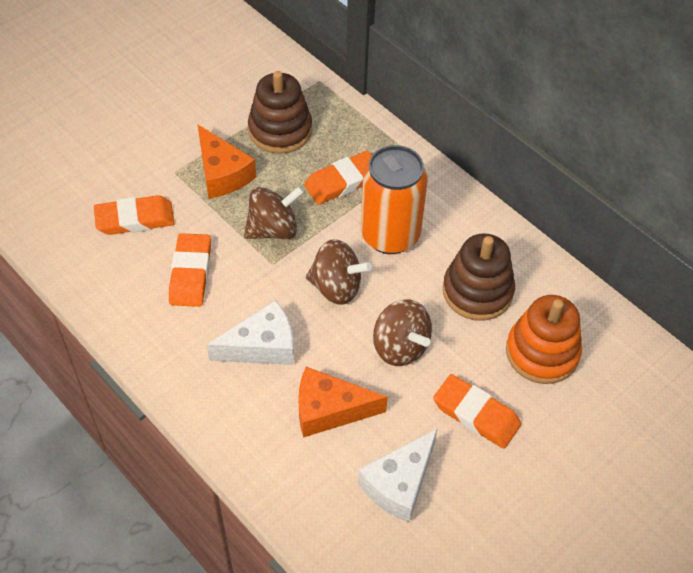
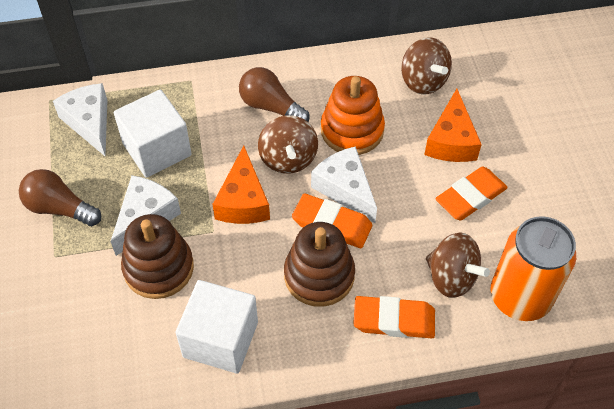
brown light bulb: none = 0 -> [19,169,101,226] [239,67,310,123] = 2
orange eraser: [94,195,175,235] [169,233,211,307] [304,151,372,205] [433,374,521,449] = 4 -> [292,193,372,248] [353,296,435,338] [435,167,508,220] = 3
white cheese: [207,300,294,365] [358,428,438,522] = 2 -> [53,83,107,156] [110,175,181,256] [311,146,377,223] = 3
white cube: none = 0 -> [114,90,192,178] [175,280,258,374] = 2

